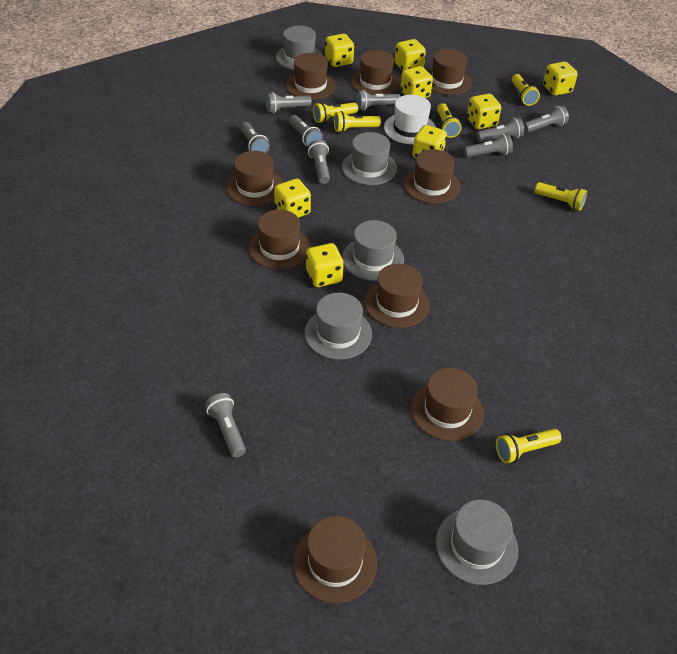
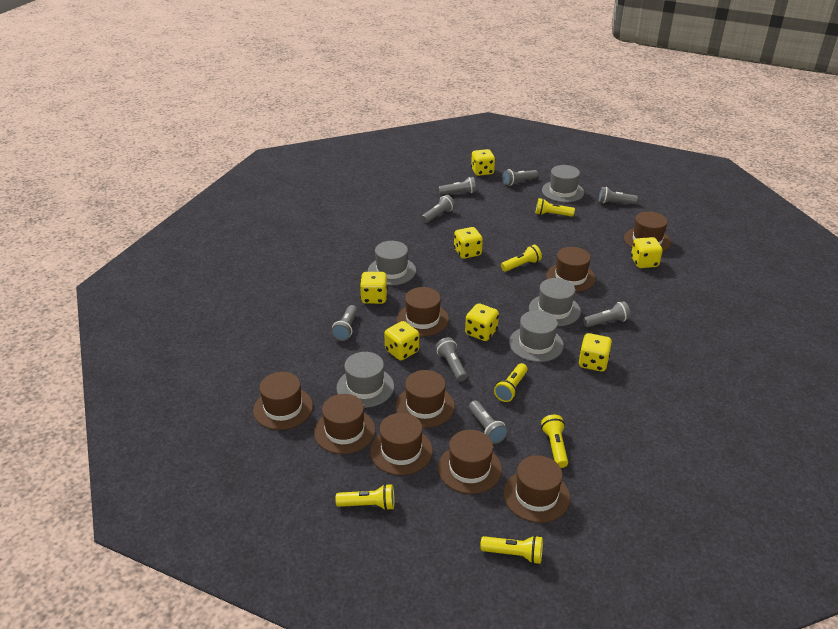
grey flashlight: [205,393,246,458] [240,122,270,153] [266,92,312,113] [289,115,323,146] [308,140,330,184] [355,90,400,111] [464,134,513,158] [476,117,524,142] [524,105,569,133] = 9 -> [331,305,358,341] [421,195,455,223] [436,337,467,382] [439,177,476,195] [469,400,508,444] [502,169,538,186] [583,301,631,327] [599,187,638,204] = 8
white hat: [384,95,436,144] = 1 -> none = 0
yellow dice: [274,179,311,218] [306,243,344,287] [325,34,354,67] [395,39,426,71] [400,66,433,98] [412,125,447,158] [467,93,501,129] [543,61,578,96] = 8 -> [360,272,388,304] [384,321,419,360] [454,227,483,259] [465,303,499,341] [471,149,495,176] [579,333,612,372] [631,237,662,268] = 7

